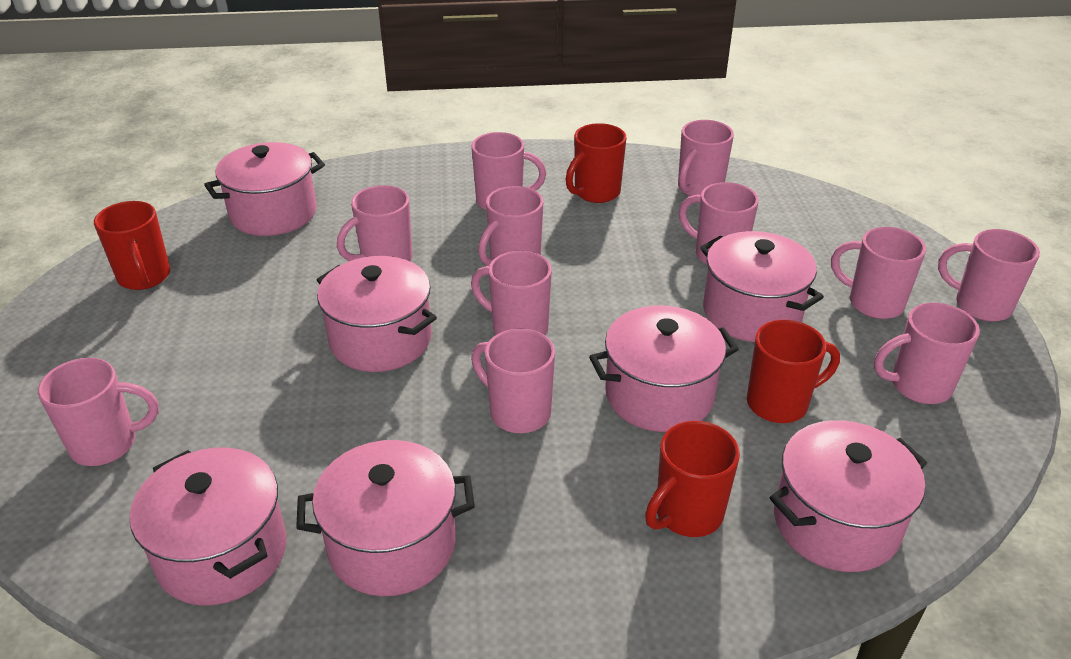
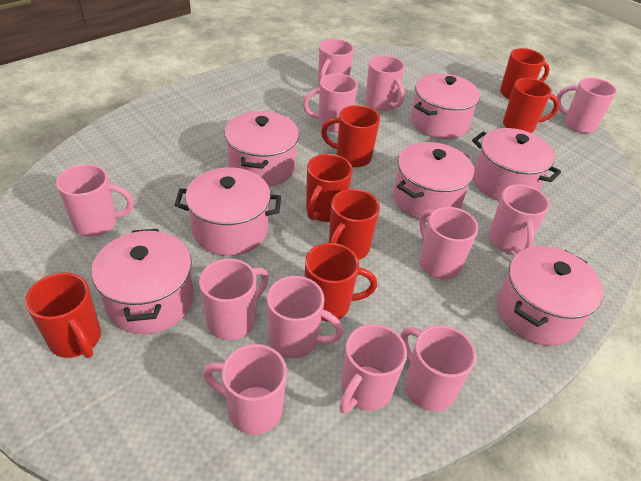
pink mug: [38,358,159,466] [337,185,412,261] [471,132,546,210] [471,251,552,335] [471,329,555,433] [478,186,543,266] [678,120,734,196] [679,182,759,265] [831,227,926,319] [874,303,980,404] [938,229,1040,322] = 11 -> [56,164,134,237] [199,258,269,340] [203,344,287,435] [267,276,344,358] [303,73,358,132] [318,39,354,87] [339,324,407,413] [365,55,405,111] [400,325,476,412] [419,207,478,280] [488,184,549,254] [557,77,617,133] = 12
red mug: [94,201,170,290] [565,123,626,203] [645,421,740,537] [747,320,840,423] = 4 -> [25,272,101,358] [305,243,377,321] [306,154,353,222] [321,105,380,167] [329,189,380,260] [500,48,550,100] [503,78,559,133] = 7

